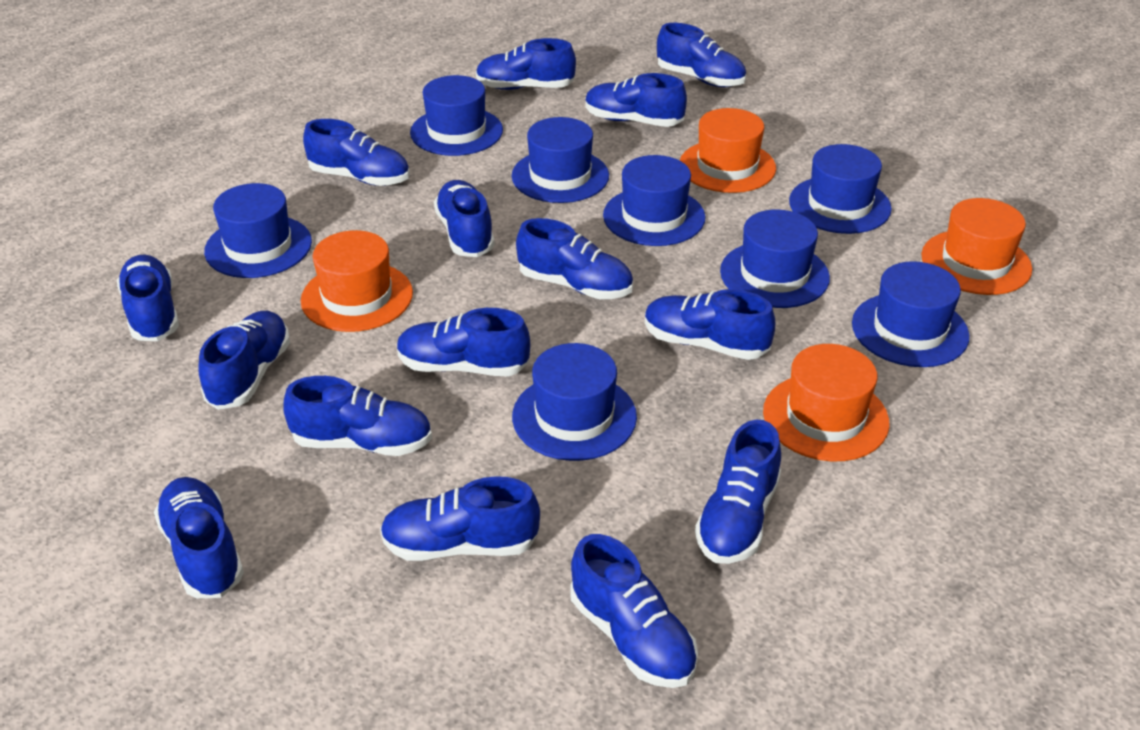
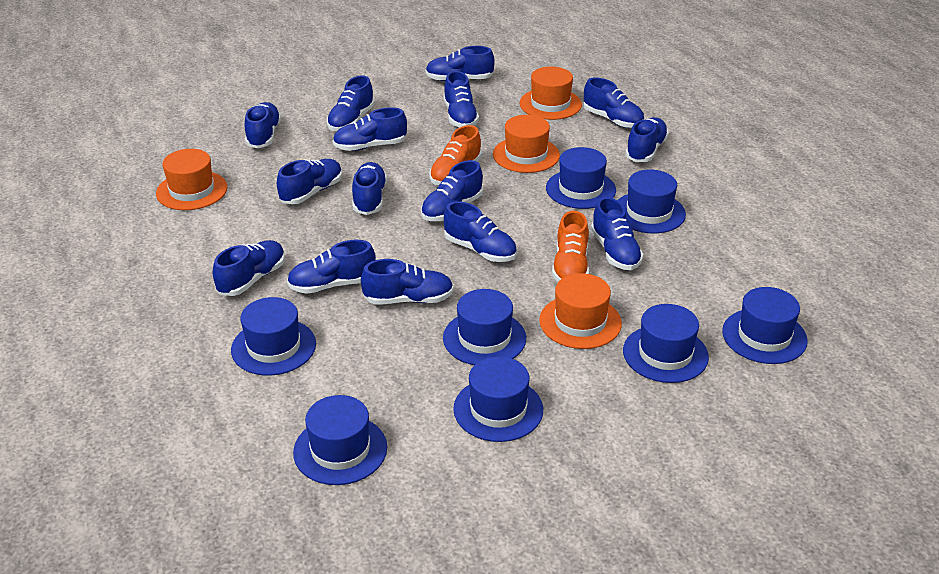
orange shoe: none = 0 -> [429,125,482,185] [552,211,589,282] = 2

